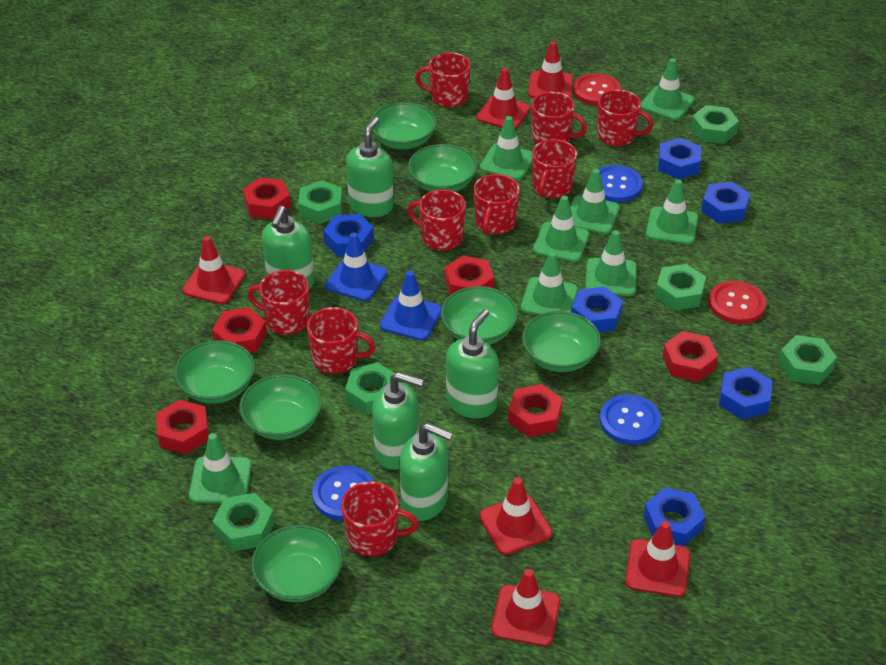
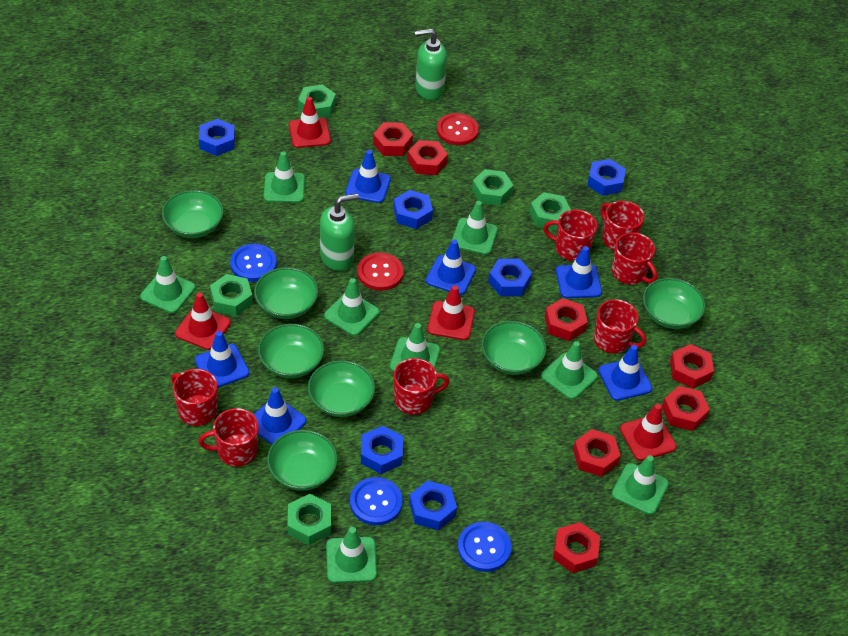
blue traffic cone: [325,232,387,301] [380,271,442,340] = 2 -> [195,331,250,388] [253,387,307,445] [345,150,391,203] [426,240,476,295] [556,246,602,298] [598,345,652,401] = 6
green nut: [213,493,275,552] [298,180,343,224] [345,362,396,415] [655,264,706,311] [691,105,739,144] [779,335,837,385] = 6 -> [210,274,253,316] [287,494,331,545] [298,84,336,118] [472,169,513,206] [529,192,571,231] = 5
green soap dispenser: [262,206,315,289] [346,117,394,217] [372,372,424,470] [399,423,453,521] [446,309,499,419] = 5 -> [320,193,359,271] [415,28,447,100] = 2
red mug: [247,270,310,335] [307,307,375,374] [341,482,419,556] [408,189,466,251] [415,52,470,107] [473,174,520,235] [532,92,587,144] [532,139,577,198] [597,90,653,146] = 9 -> [171,369,218,426] [199,408,259,467] [394,358,450,415] [544,209,597,261] [594,299,646,353] [601,201,645,251] [612,232,657,285] = 7
red nut: [156,400,209,454] [212,307,267,353] [243,178,291,219] [445,255,494,295] [508,384,563,437] [662,331,718,382] = 6 -> [373,122,413,156] [408,140,448,175] [545,298,588,341] [553,522,600,573] [573,429,621,477] [662,386,710,431] [670,344,714,388] = 7
red traffic cone: [182,236,245,304] [476,68,530,129] [479,477,552,555] [491,569,560,646] [528,41,573,98] [625,521,690,597] = 6 -> [175,292,231,350] [289,97,331,148] [427,285,475,340] [620,404,677,461] = 4

